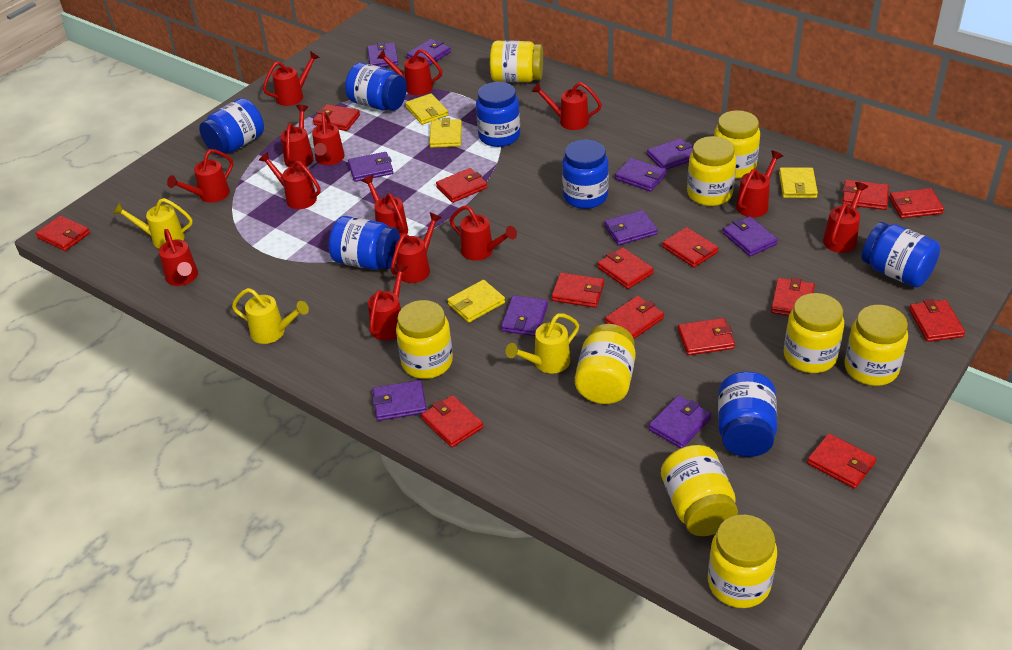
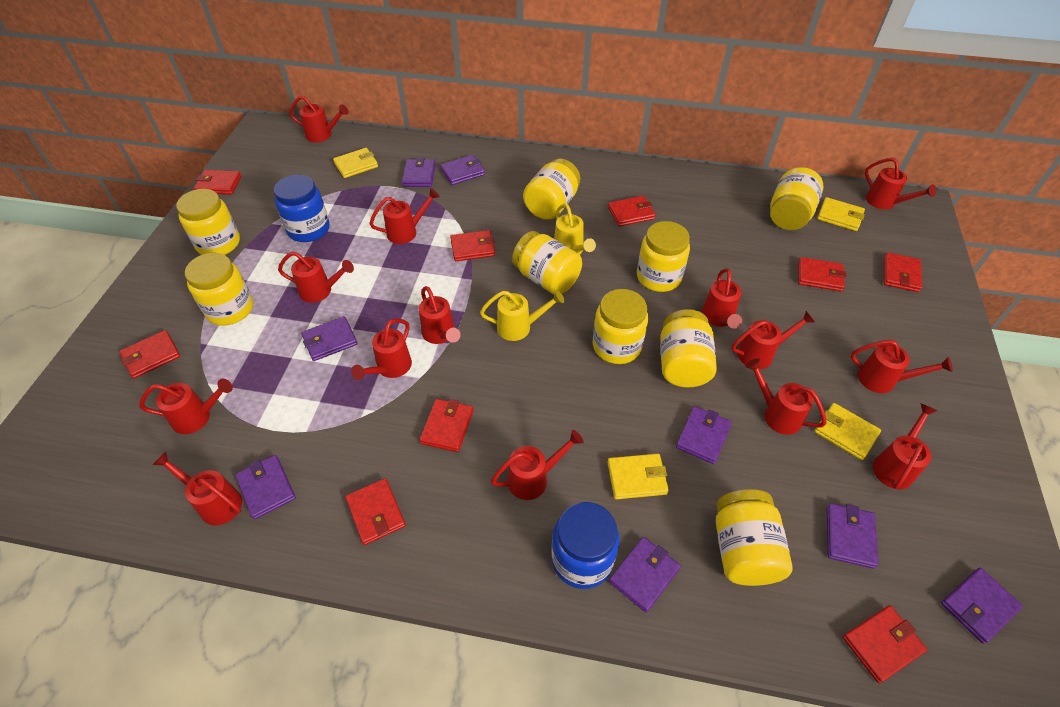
blue jar: [199,98,264,156] [329,216,400,270] [345,63,407,111] [476,82,520,147] [562,139,609,209] [718,372,777,457] [862,222,940,287] = 7 -> [274,175,330,242] [551,502,620,589] = 2
purple wallet: [348,152,393,182] [367,42,398,67] [372,380,427,421] [407,39,451,66] [501,295,548,336] [604,210,658,245] [615,158,667,192] [647,138,693,170] [649,395,711,448] [723,216,778,256] = 10 -> [235,455,296,519] [301,316,357,361] [402,157,436,187] [440,155,485,185] [609,537,681,613] [676,406,732,464] [826,503,878,569] [941,568,1023,644] = 8
red wallet: [36,215,90,251] [313,104,360,131] [421,395,483,448] [436,168,487,203] [551,273,604,308] [597,247,654,289] [605,296,664,339] [662,227,718,268] [678,318,735,355] [771,277,815,316] [807,433,876,489] [842,180,889,210] [889,188,944,218] [909,299,965,342] = 14 -> [119,330,180,379] [194,170,242,195] [345,478,406,545] [420,399,473,452] [450,230,495,261] [608,196,655,226] [798,257,846,292] [843,605,927,683] [884,252,922,292] = 9
yellow watering can: [113,198,193,248] [232,288,309,344] [506,313,579,374] = 3 -> [480,290,565,341] [554,204,596,255] = 2

